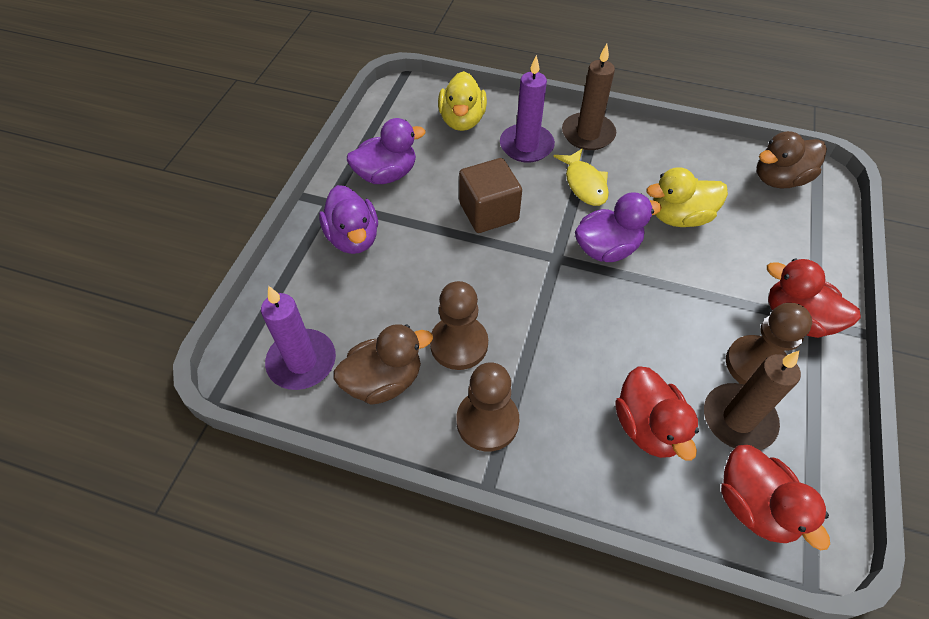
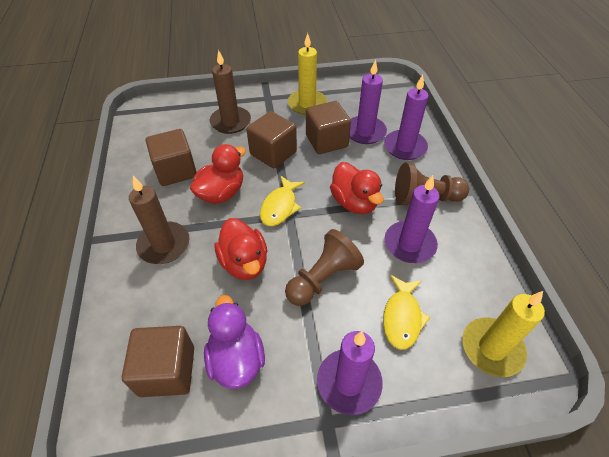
brown cube: [459,158,522,233] = 1 -> [122,326,194,397] [146,129,197,186] [246,111,297,168] [306,101,351,154] = 4
brown duck: [333,324,433,405] [757,131,827,188] = 2 -> none = 0
brown pawn: [430,281,488,370] [456,362,520,451] [726,303,812,385] = 3 -> [285,229,364,306] [395,162,469,205] = 2
purple candle: [261,286,336,390] [500,55,555,163] = 2 -> [317,331,383,415] [350,59,387,144] [384,75,429,160] [384,175,440,263] = 4
purple duck: [319,185,378,254] [347,118,425,184] [575,192,662,262] = 3 -> [204,295,265,389] = 1
yellow candle: none = 0 -> [288,33,327,115] [462,291,545,377] = 2
yellow duck: [438,71,487,131] [646,167,728,227] = 2 -> none = 0
yellow fish: [553,148,609,206] = 1 -> [260,176,305,226] [383,275,431,350] = 2

